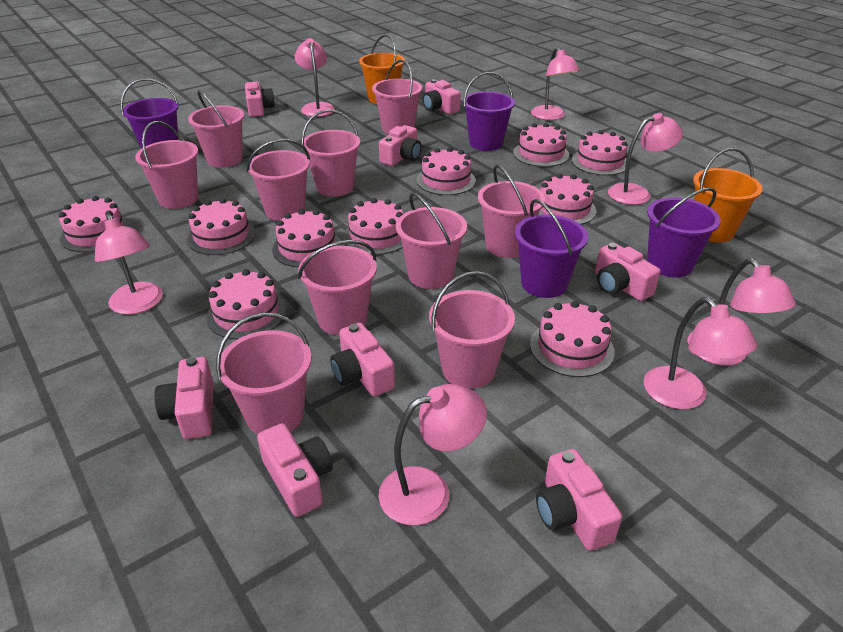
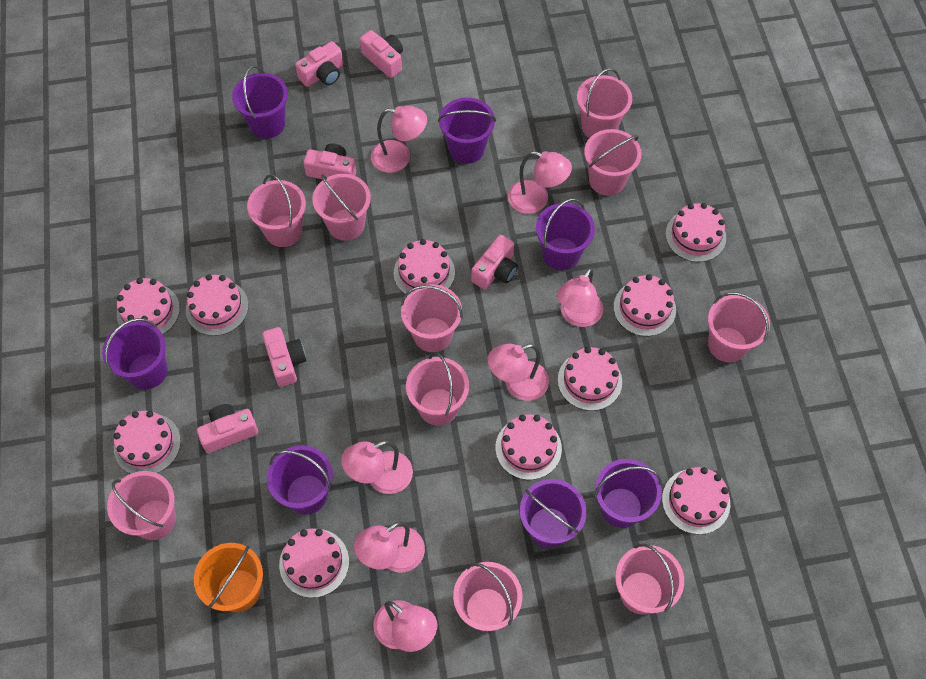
orange bucket: [359,34,405,104] [693,148,762,243] = 2 -> [194,543,263,612] = 1
pink camera: [154,357,213,439] [245,82,275,117] [257,423,333,517] [330,323,395,397] [379,125,422,166] [423,79,461,115] [536,449,622,551] [595,243,660,301] = 8 -> [197,404,258,453] [262,327,306,387] [295,41,343,87] [303,143,356,179] [360,30,403,78] [471,235,518,290] = 6
purple bucket: [120,78,179,149] [463,72,515,151] [515,199,588,298] [647,187,721,278] = 4 -> [102,318,168,389] [232,66,288,139] [267,445,333,515] [438,98,496,164] [520,479,587,548] [536,198,595,270] [594,459,662,528] = 7

